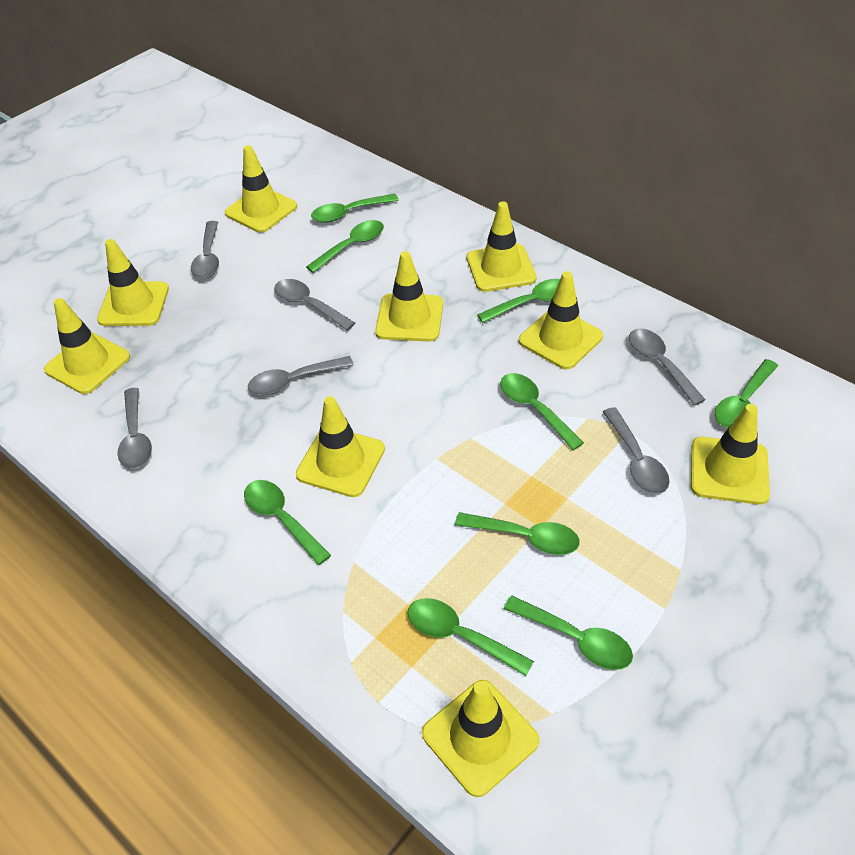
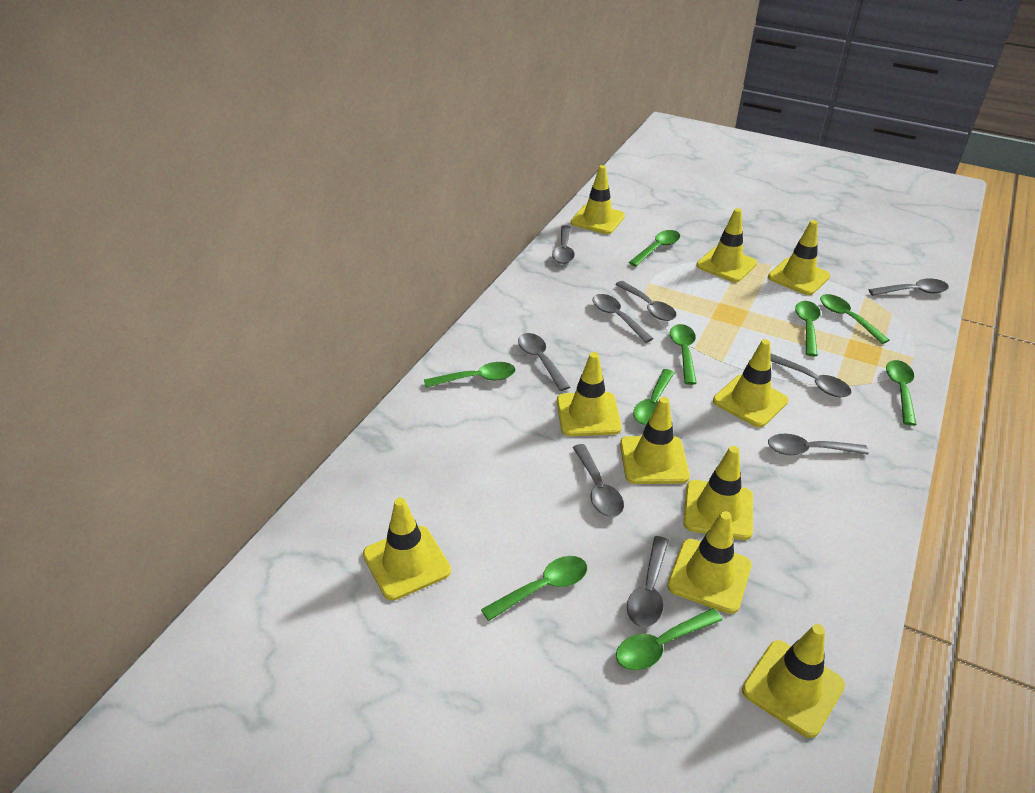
grey spoon: [117,388,152,469] [191,221,219,279] [248,356,354,395] [274,279,355,331] [603,407,670,494] [629,328,705,406] = 6 -> [518,333,570,391] [552,225,575,264] [573,444,624,517] [592,294,654,343] [615,281,677,321] [627,536,669,627] [768,434,869,455] [770,353,852,397] [868,278,949,296] = 9
yellow traffic cone: [44,298,130,394] [97,239,169,326] [225,145,297,233] [296,396,385,497] [375,251,443,342] [422,680,539,797] [467,201,537,292] [519,271,603,370] [691,404,770,505] = 9 -> [363,498,451,601] [557,352,622,436] [571,165,625,234] [620,397,690,484] [667,511,752,614] [683,446,753,540] [696,208,757,282] [713,339,788,427] [742,624,845,738] [768,220,830,295] = 10

